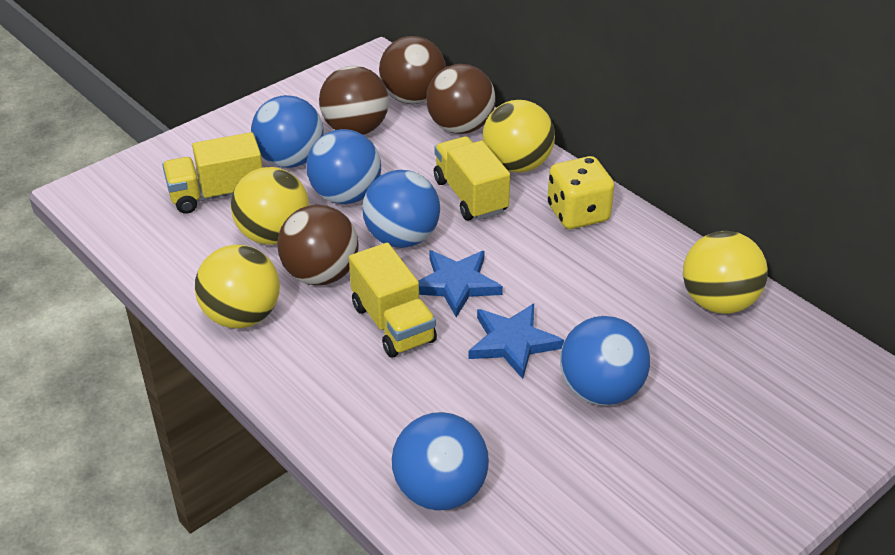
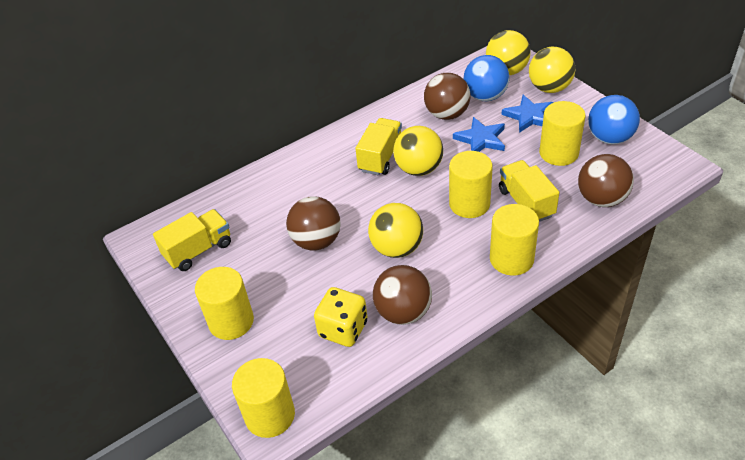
blue ball: [251,95,324,168] [306,129,381,204] [362,170,440,248] [391,412,489,511] [560,316,650,406] = 5 -> [464,55,510,101] [588,95,640,144] = 2
yellow cylinder: none = 0 -> [195,267,254,340] [232,358,295,438] [449,151,493,218] [490,204,539,276] [539,101,586,166] = 5

